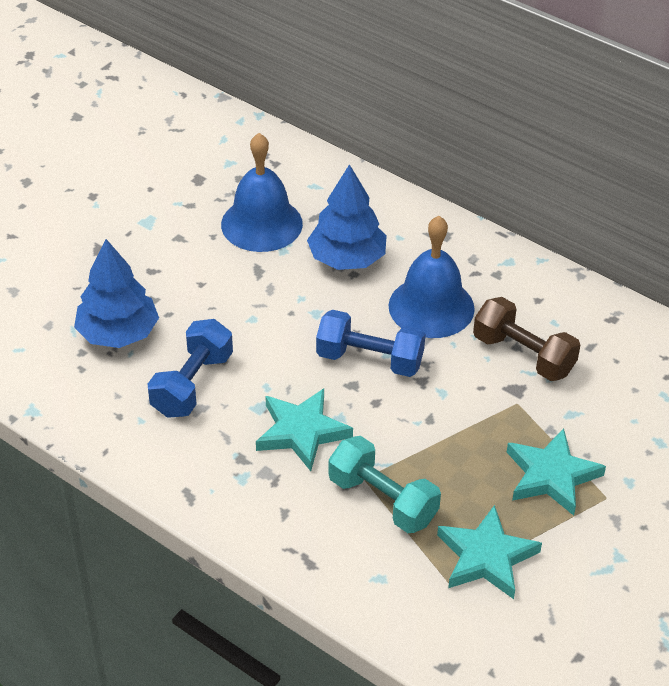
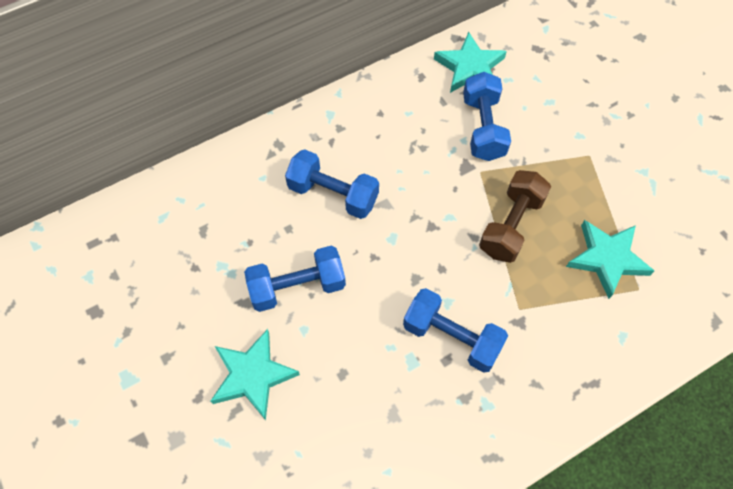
blue bell: [221,133,303,252] [389,216,475,338] = 2 -> none = 0
blue dumbbell: [147,319,233,418] [316,310,425,377] = 2 -> [244,246,346,312] [285,149,379,219] [403,288,508,373] [463,72,511,161] = 4
blue tree: [74,239,159,348] [307,164,387,270] = 2 -> none = 0
turquoise dumbbell: [328,436,441,533] = 1 -> none = 0

